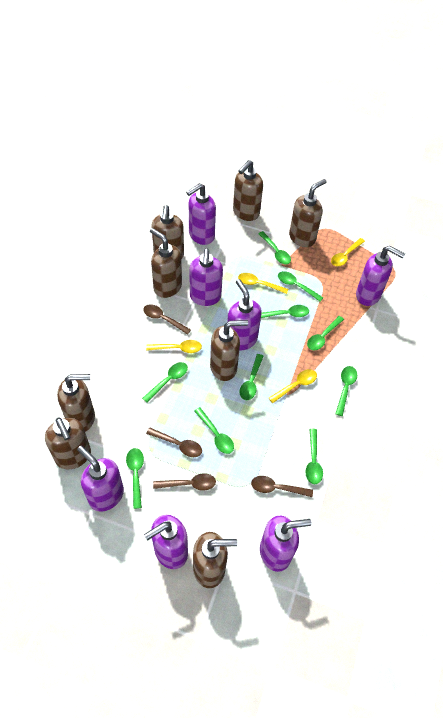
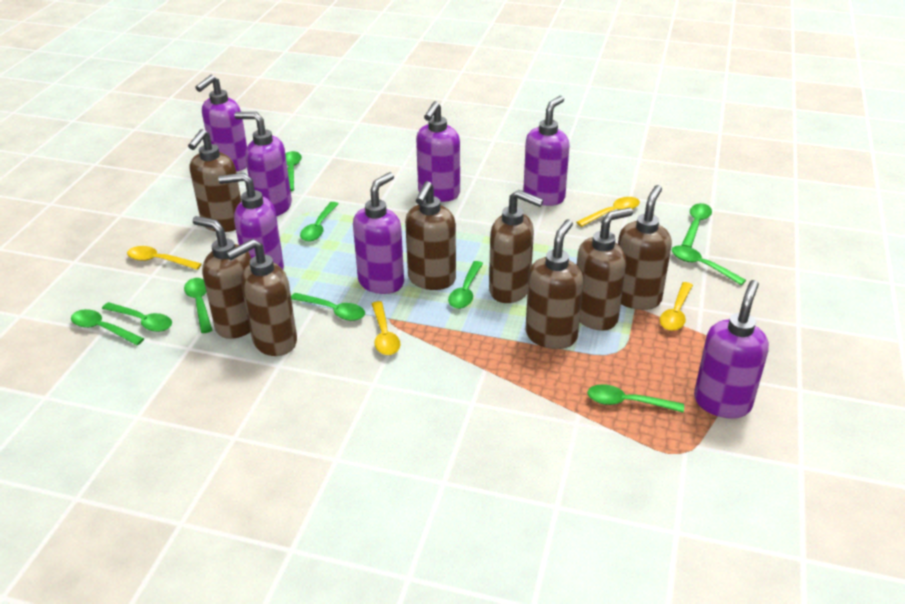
brown spoon: [143,304,191,335] [146,428,202,457] [153,473,216,491] [251,476,313,497] = 4 -> none = 0

